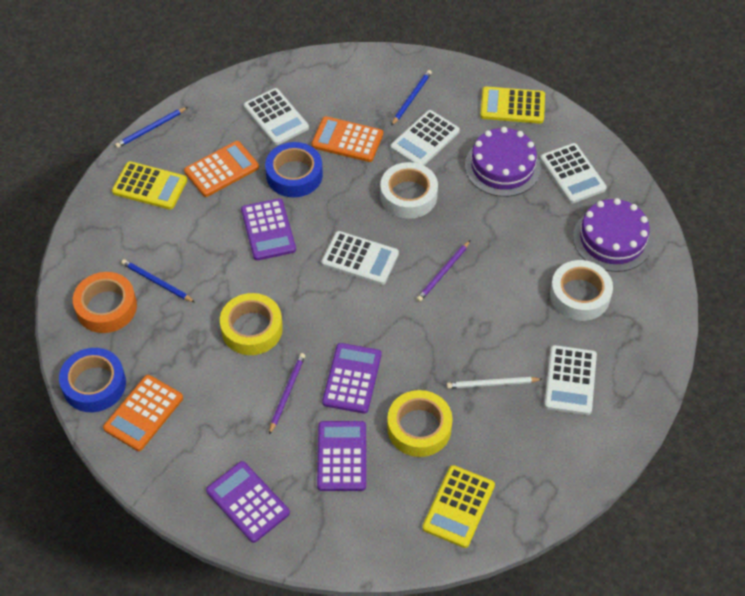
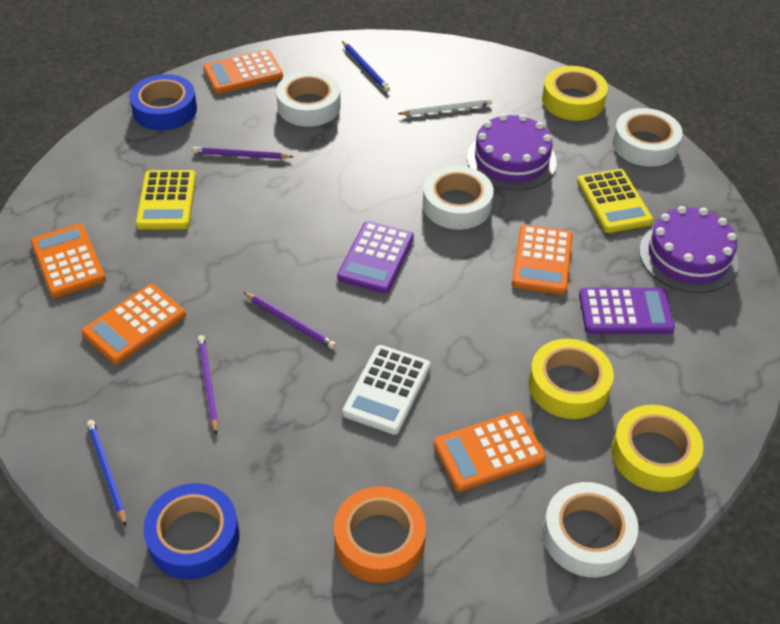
blue pencil: [115,107,187,148] [121,259,195,302] [391,70,432,126] = 3 -> [87,420,126,526] [342,41,390,92] = 2
orange calculator: [103,375,183,451] [184,141,259,197] [311,116,383,162] = 3 -> [31,224,106,298] [82,284,186,364] [203,50,283,94] [433,411,546,492] [512,225,573,295] = 5
purple calculator: [206,461,290,543] [241,198,296,260] [317,421,366,491] [322,343,382,414] = 4 -> [337,221,414,293] [579,288,675,334] = 2
purple pencil: [269,353,305,434] [416,240,470,302] = 2 -> [193,147,294,159] [197,335,218,435] [243,292,336,349] = 3
white calculator: [244,88,309,145] [321,231,399,285] [390,110,460,166] [540,143,607,204] [544,345,597,415] = 5 -> [342,345,430,435] = 1
white tape: [380,162,438,219] [550,260,613,321] = 2 -> [276,71,341,127] [423,166,494,230] [542,482,638,577] [612,108,683,167] = 4
yellow calculator: [112,161,187,210] [422,465,495,548] [480,86,545,124] = 3 -> [136,170,196,230] [577,169,653,233] = 2
yellow tape: [220,293,283,355] [387,390,453,457] = 2 -> [529,339,614,419] [542,66,608,121] [611,405,703,492] = 3

